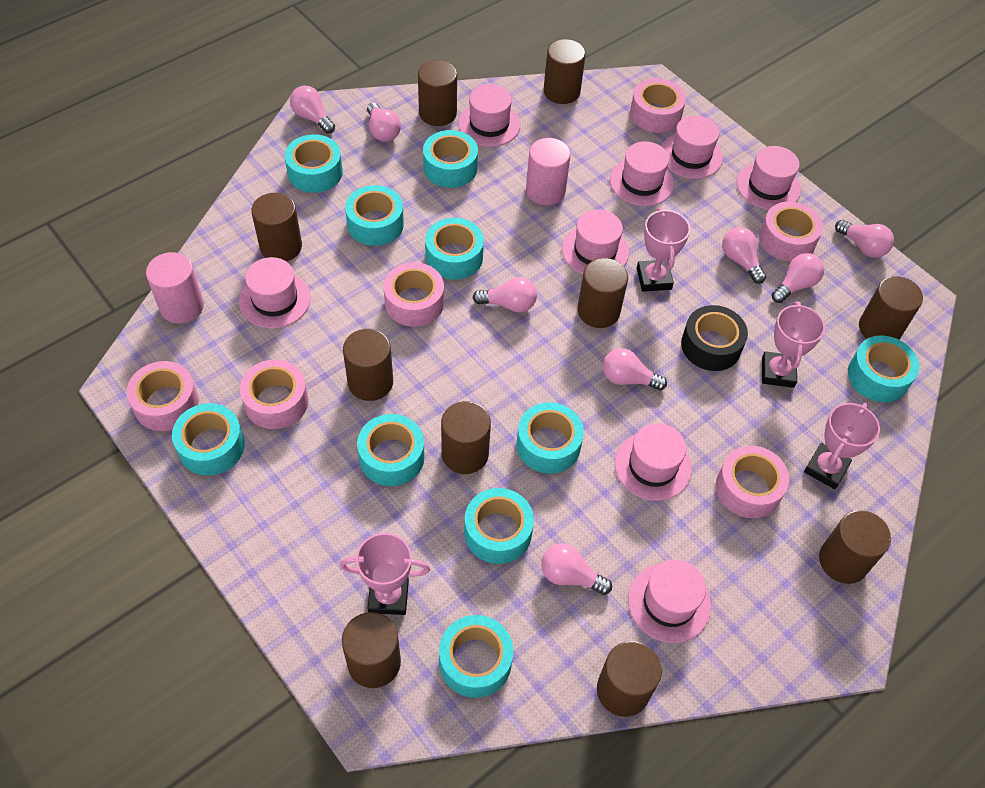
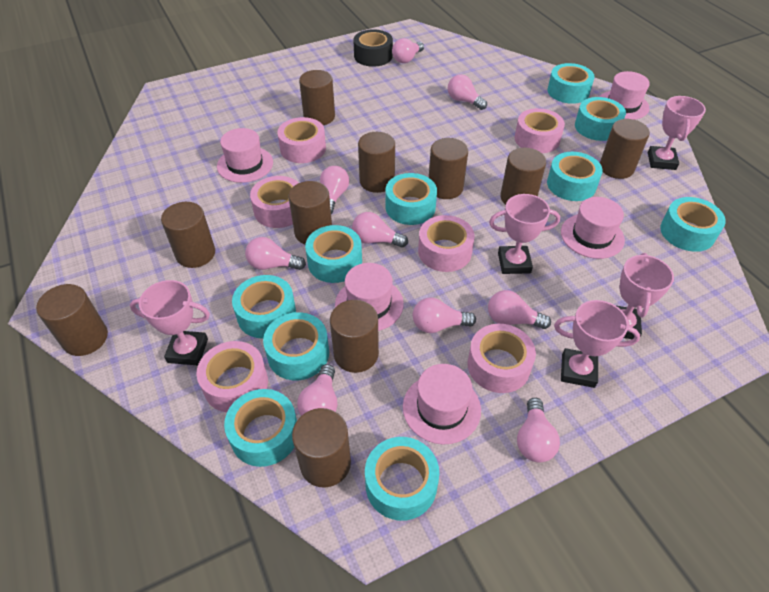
pink cylinder: [146,252,204,324] [526,138,571,205] = 2 -> none = 0
pink hat: [239,257,311,328] [458,84,521,147] [562,209,629,274] [610,141,674,206] [615,423,692,501] [628,560,711,643] [661,115,723,179] [737,146,801,210] = 8 -> [217,128,273,183] [335,263,404,331] [403,364,481,444] [561,197,625,259] [599,71,650,120] = 5
pink light bulb: [290,86,335,134] [367,103,401,142] [472,277,537,313] [541,543,612,595] [603,348,667,391] [722,227,766,284] [772,253,824,303] [835,220,894,258] = 8 -> [245,237,306,270] [297,364,337,416] [320,166,349,214] [352,212,408,248] [392,38,424,63] [413,297,476,333] [448,74,487,110] [488,290,551,329] [517,398,560,462] = 9
pink trophy: [340,533,430,615] [637,207,690,292] [762,301,825,388] [804,403,880,489] = 4 -> [130,280,210,365] [489,194,560,274] [554,300,640,388] [615,253,674,339] [648,96,706,170] = 5

